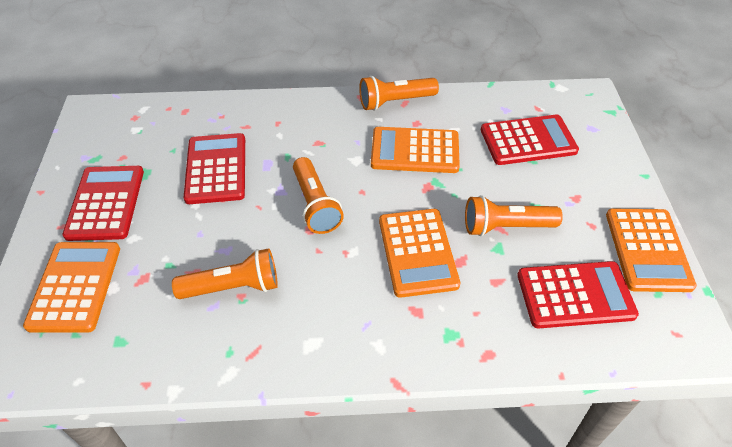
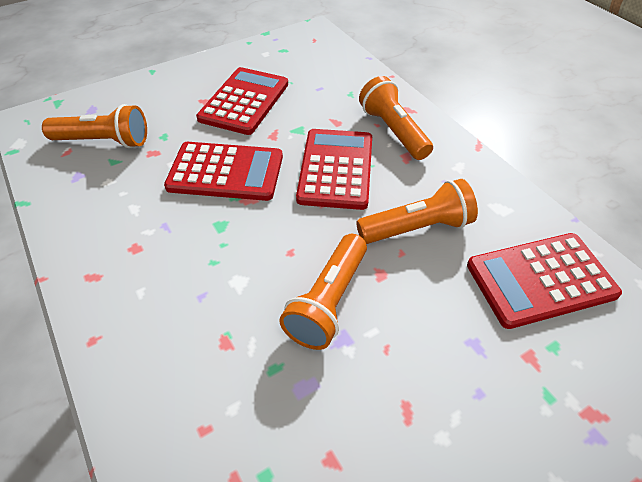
orange calculator: [23,242,120,333] [371,127,460,173] [379,209,460,298] [606,209,697,292] = 4 -> none = 0

